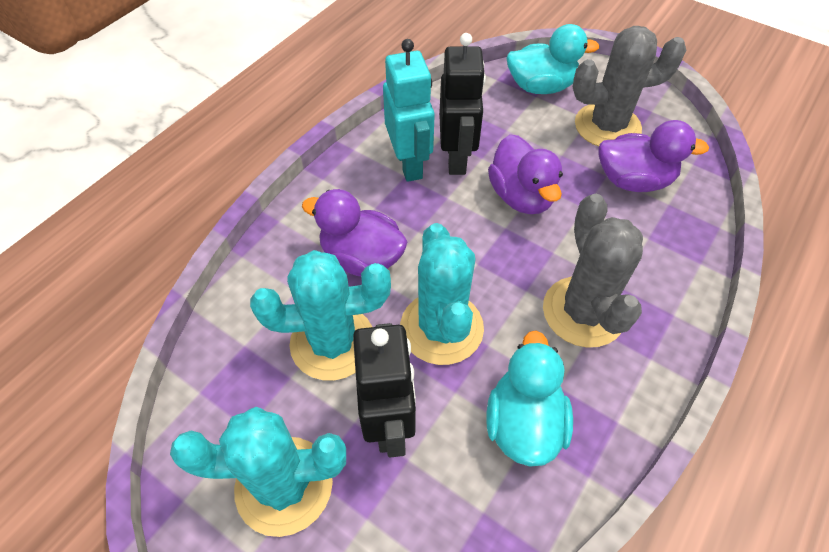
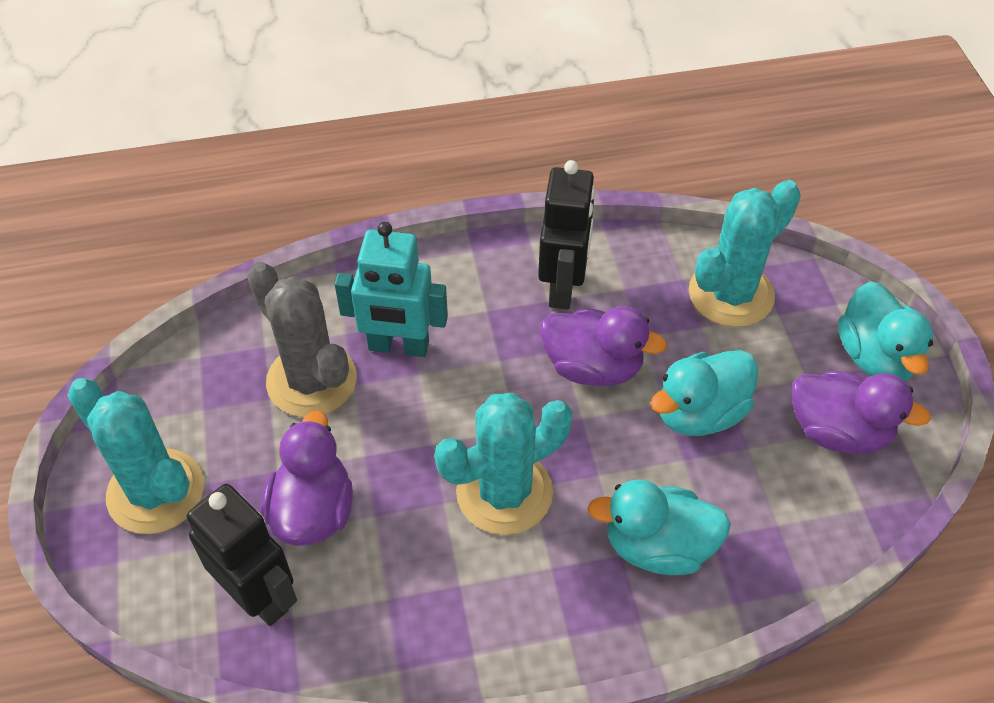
grey cactus: [543,194,643,348] [573,26,686,146] = 2 -> [247,262,357,417] = 1
turquoise duck: [486,330,573,467] [507,24,599,94] = 2 -> [587,479,731,575] [650,350,758,436] [838,281,933,381] = 3

